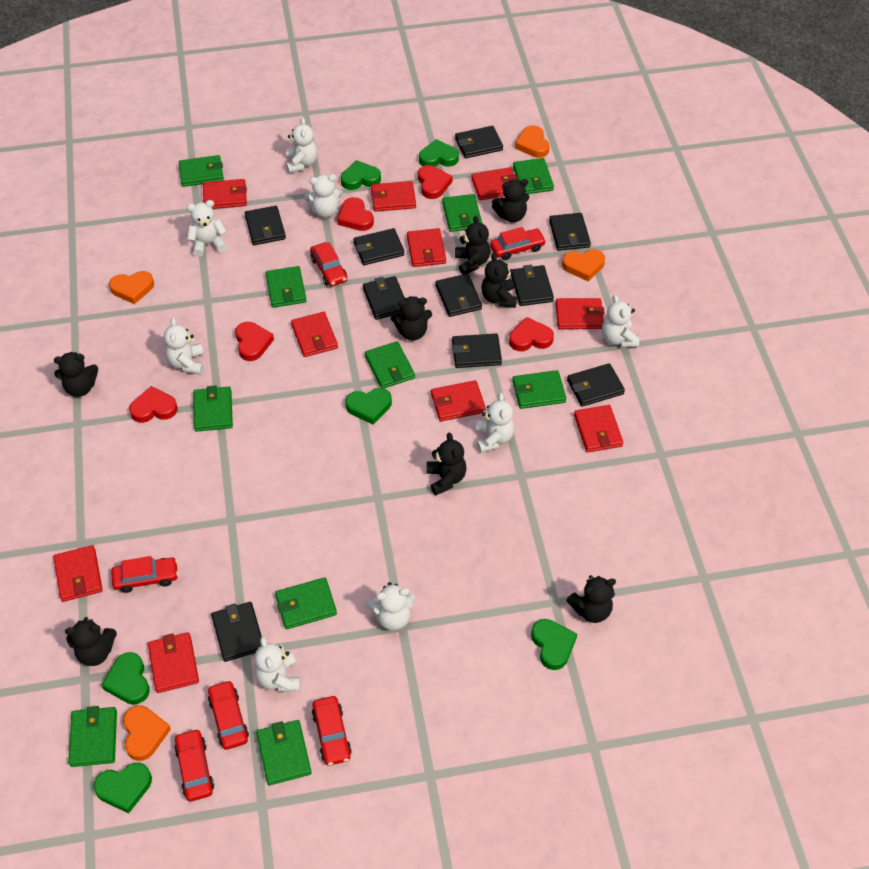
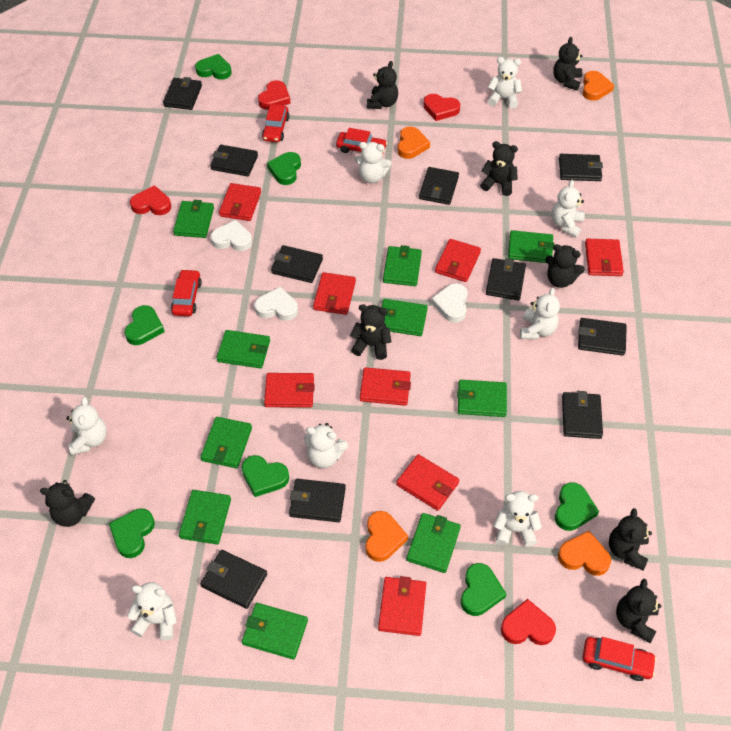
green heart: [94,763,152,813] [101,652,150,705] [341,160,381,190] [345,388,392,425] [419,139,459,167] [531,619,577,670] = 6 -> [109,508,155,558] [124,305,165,345] [195,54,232,80] [242,455,289,497] [267,152,301,185] [461,563,506,616] [555,482,599,531] = 7
red car: [111,556,178,593] [174,729,214,801] [208,680,249,750] [310,242,347,286] [312,696,352,766] [490,227,546,260] = 6 -> [171,269,202,316] [262,105,289,142] [336,128,387,153] [583,637,656,681] = 4
red heart: [129,386,178,423] [235,322,274,361] [337,197,374,231] [418,165,453,199] [509,317,554,351] = 5 -> [130,185,171,215] [258,80,291,110] [423,94,460,121] [501,599,556,645] = 4
red wallet: [53,545,103,602] [148,632,199,693] [203,179,247,209] [291,312,338,357] [371,181,416,212] [407,228,446,267] [431,380,486,421] [471,167,518,200] [556,298,604,329] [574,405,623,452] = 10 -> [219,183,261,221] [264,373,315,408] [313,272,356,315] [360,367,411,406] [378,576,426,636] [396,454,459,511] [435,239,481,282] [585,239,624,276] = 8
white heart: none = 0 -> [210,220,252,251] [254,287,298,321] [431,283,468,323] = 3

